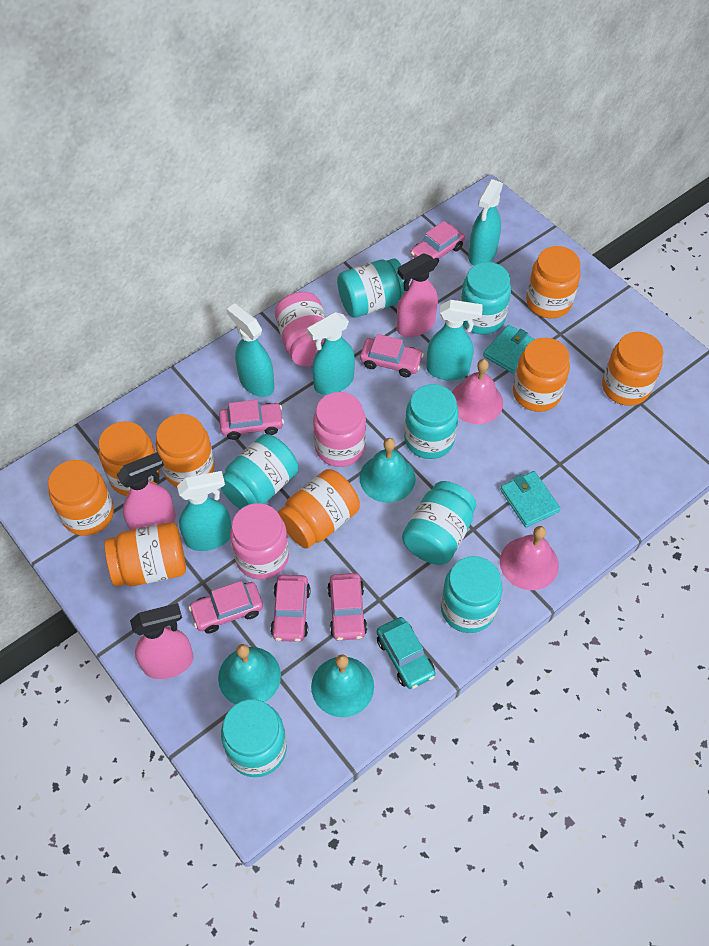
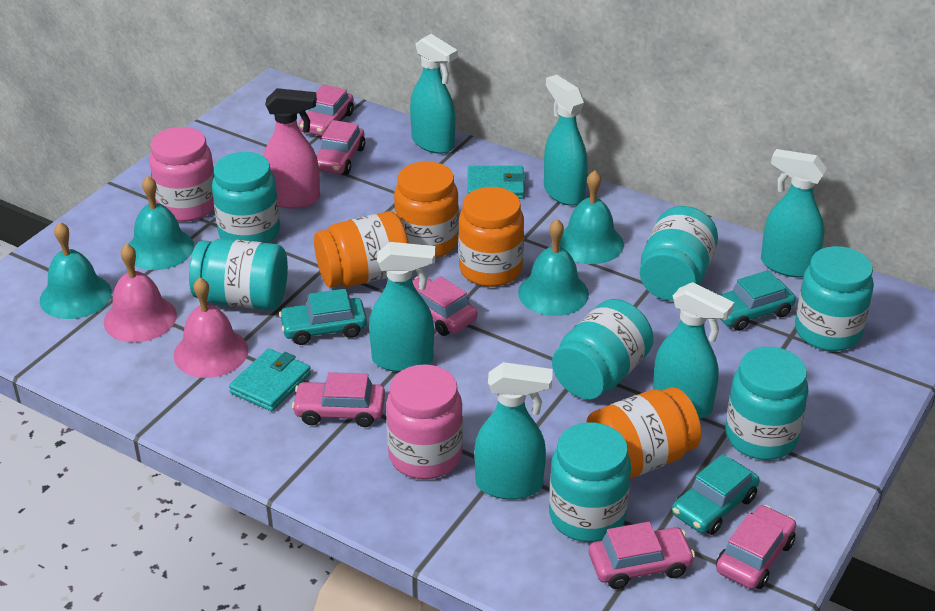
orange jar: [48,460,114,536] [99,421,160,496] [105,522,186,587] [155,414,215,487] [278,469,360,549] [513,338,570,412] [526,246,581,318] [602,332,663,406] = 8 -> [314,211,409,288] [394,161,459,258] [458,187,524,287] [586,387,701,479] = 4
pink jar: [230,503,289,580] [275,292,326,367] [313,392,366,467] = 3 -> [149,127,214,222] [386,364,463,479] = 2
pink spray bottle: [117,452,176,530] [130,603,194,679] [397,253,438,337] = 3 -> [263,88,320,209] = 1
turquoise bell: [218,644,281,704] [311,654,374,717] [360,438,416,503] = 3 -> [40,222,112,319] [128,176,194,270] [518,219,589,316] [559,170,624,264] = 4
turquoise car: [377,617,435,689] = 1 -> [279,289,367,345] [672,454,760,535] [720,270,796,331] = 3
turquoise spray bottle: [177,471,231,551] [226,303,274,397] [307,312,355,395] [426,300,483,380] [468,179,503,266] = 5 -> [369,242,435,372] [410,34,458,154] [474,362,553,499] [544,75,588,206] [653,282,734,419] [761,149,827,278] = 6

